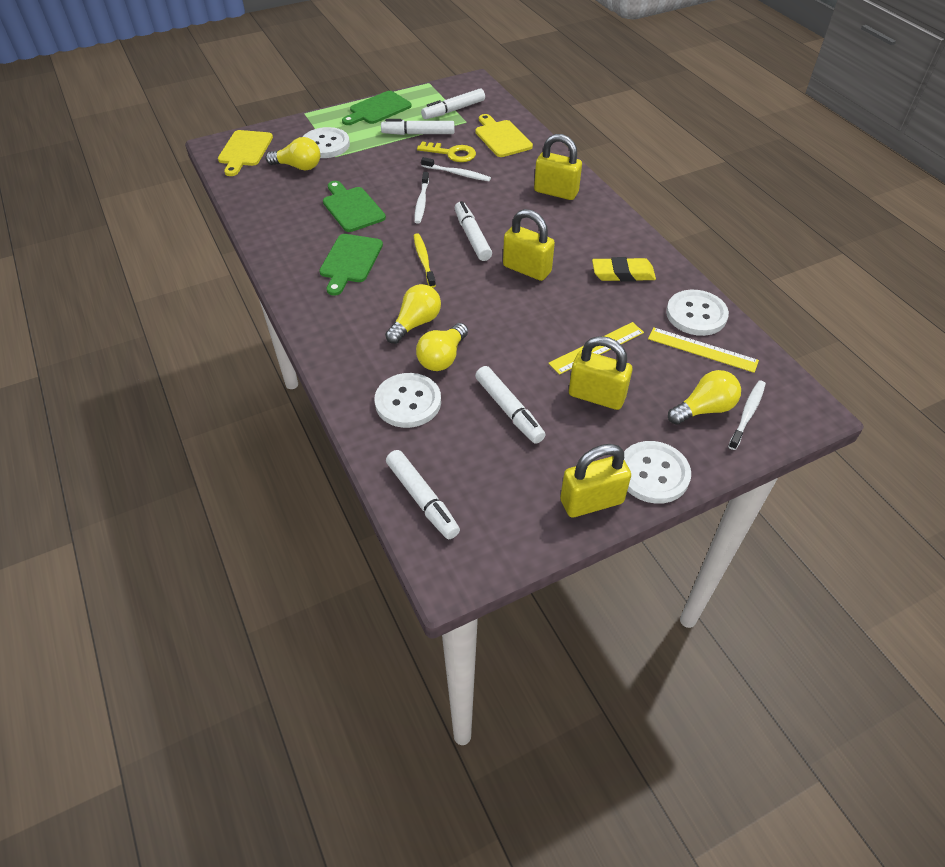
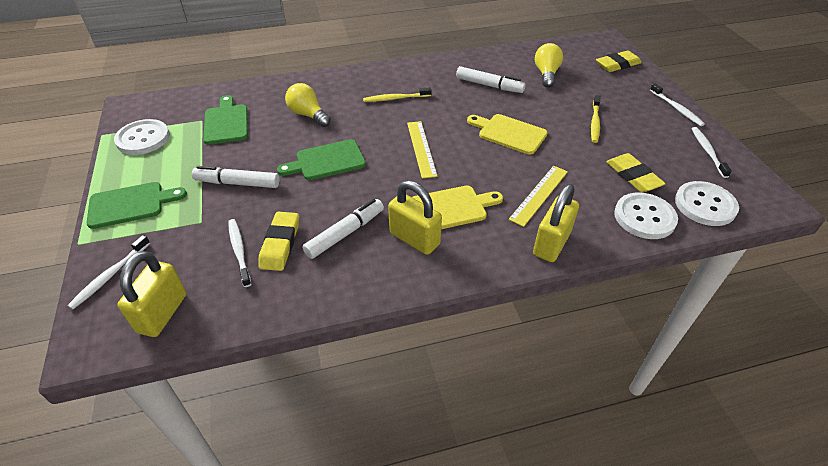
white button: [303,127,350,158] [374,373,441,428] [624,441,691,504] [666,290,729,336] = 4 -> [114,119,170,155] [614,192,678,239] [675,181,739,226] = 3
white marker: [381,119,454,135] [386,450,460,539] [421,88,485,119] [455,201,492,261] [475,366,545,444] = 5 -> [192,166,280,188] [302,199,384,259] [456,66,525,93] = 3
white toothbrush: [415,172,429,224] [421,157,491,181] [728,380,766,450] = 3 -> [67,235,150,309] [228,219,251,287] [650,83,705,126] [692,127,732,178] = 4
yellow eraser: [592,257,656,282] = 1 -> [258,212,299,271] [596,50,641,72] [606,153,666,192] = 3
yellow key: [417,141,476,162] = 1 -> none = 0
yellow light bulb: [265,137,320,170] [385,284,441,344] [416,323,468,371] [668,370,741,425] = 4 -> [285,83,331,127] [535,43,563,88] = 2
yellow padlock: [503,209,555,281] [534,134,582,200] [560,444,631,517] [569,336,632,410] = 4 -> [117,251,186,337] [388,180,442,255] [533,184,579,262] = 3
yellow toothbrush: [413,233,436,288] = 1 -> [363,87,432,102] [591,95,600,143] = 2

